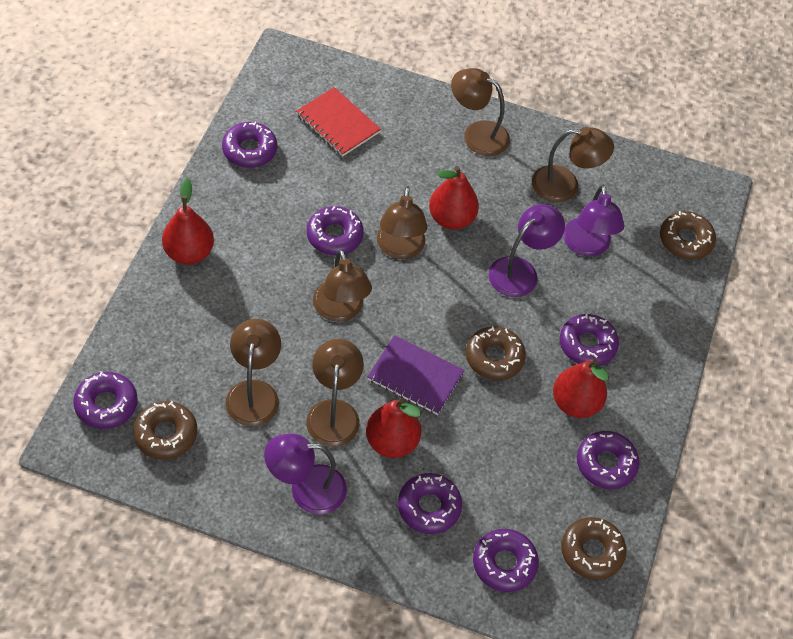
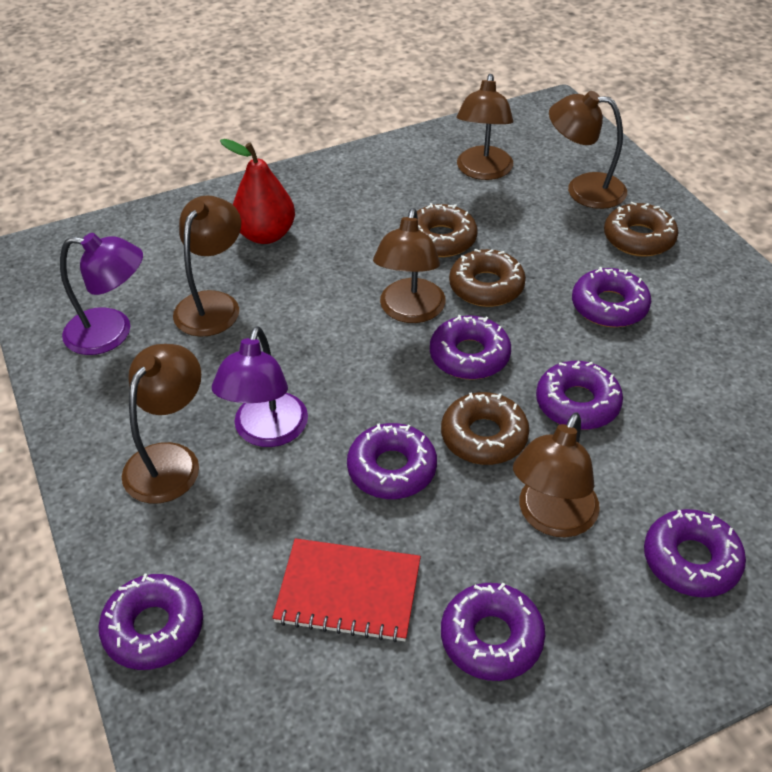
purple lamp: [264,433,347,515] [488,204,565,297] [563,185,624,257] = 3 -> [60,233,143,355] [212,326,308,447] = 2
purple notebook: [367,335,465,415] = 1 -> none = 0
red pear: [162,178,214,265] [366,398,421,458] [429,166,479,230] [553,359,609,418] = 4 -> [220,139,295,244] = 1

